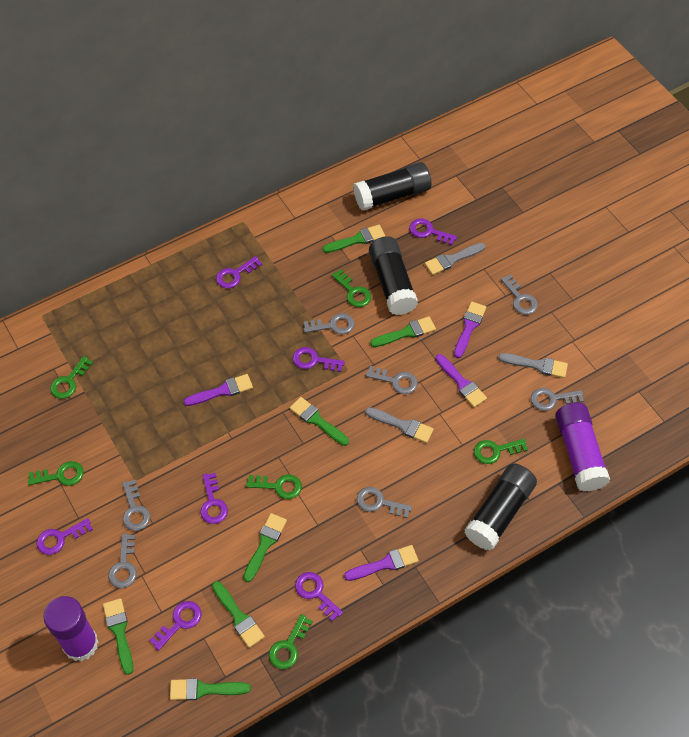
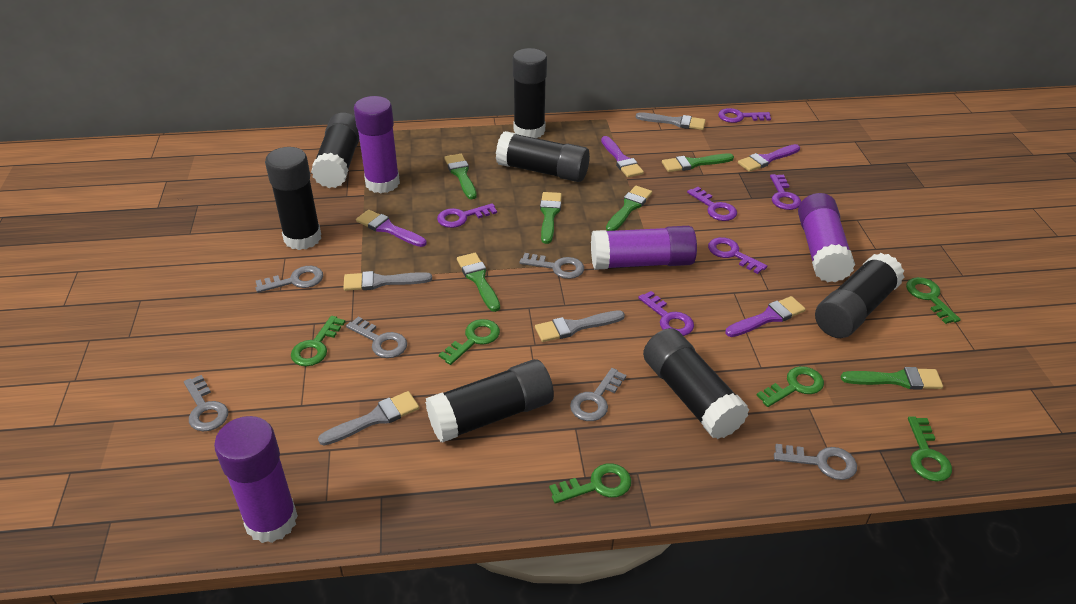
black glue stick: [353,162,431,211] [369,236,418,315] [464,463,537,551] = 3 -> [265,147,321,250] [311,112,360,188] [425,359,554,442] [496,131,590,182] [513,48,547,138] [643,328,749,439] [815,253,904,338] = 7
green brush: [103,598,133,675] [170,678,251,700] [212,581,265,648] [243,513,287,582] [290,397,349,446] [322,225,385,253] [370,316,436,347] = 7 -> [444,154,477,199] [457,253,500,312] [540,192,562,244] [606,186,652,231] [662,154,734,172] [841,367,943,390] = 6
grey brush: [365,407,434,443] [425,243,485,275] [498,353,568,378] = 3 -> [318,391,419,445] [343,271,432,291] [535,310,625,342] [635,112,706,130] = 4
grey key: [108,534,137,588] [122,480,150,531] [304,313,354,334] [357,487,412,518] [366,366,418,394] [501,275,538,315] [531,388,584,411] = 7 -> [184,375,228,431] [256,266,323,293] [346,317,407,358] [520,253,584,279] [570,368,626,421] [774,444,857,480] = 6
purple glue stick: [43,596,99,661] [555,403,610,492] = 2 -> [214,416,298,543] [354,96,400,193] [591,226,697,270] [798,193,855,282] = 4
purple key: [37,518,93,555] [149,601,202,651] [200,473,228,524] [216,256,262,288] [293,347,345,372] [295,572,343,622] [409,219,457,245] = 7 -> [437,203,497,228] [638,291,694,336] [687,187,737,221] [708,237,767,274] [718,108,771,123] [770,174,801,210] = 6

